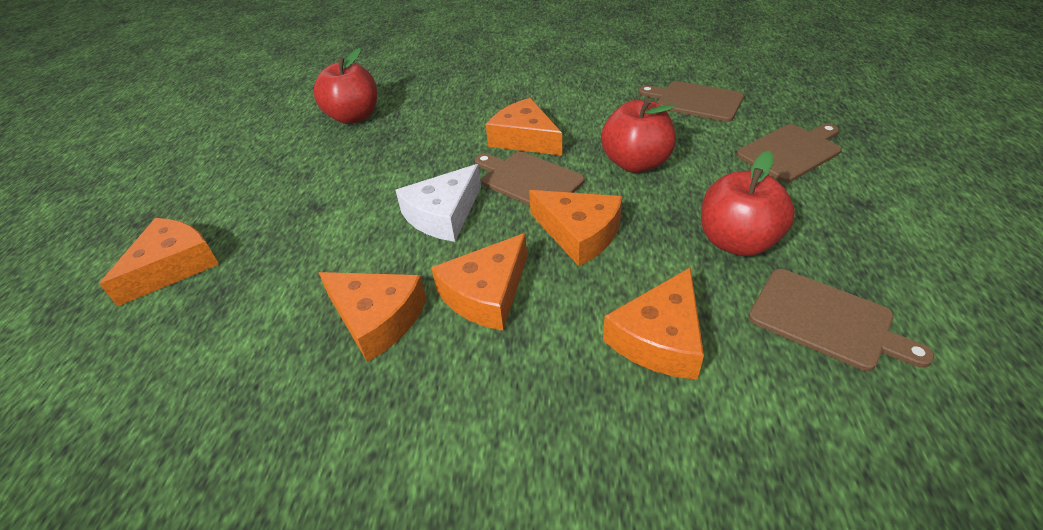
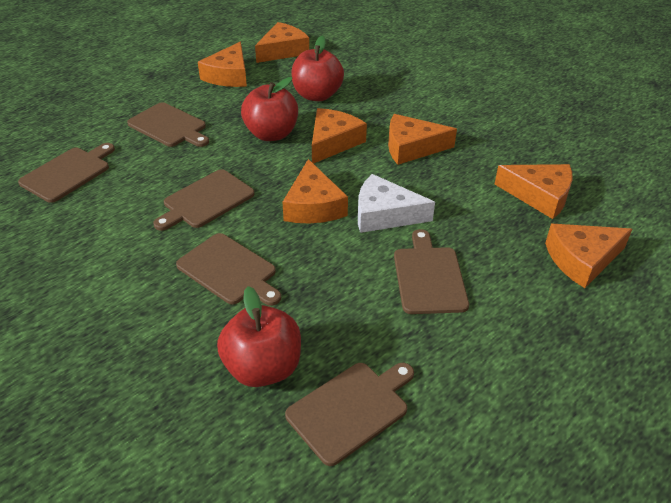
brown cutting board: [475,152,585,206] [639,81,744,122] [737,124,841,182] [749,269,934,371] = 4 -> [18,143,115,203] [127,102,209,147] [153,169,255,231] [176,233,281,306] [285,363,414,466] [394,229,469,314] = 6
orange cheese: [99,218,219,306] [318,272,426,362] [431,233,527,331] [486,98,562,156] [529,190,622,266] [603,267,704,380] = 6 -> [198,42,247,87] [255,22,309,63] [283,159,348,223] [312,108,367,164] [388,114,457,165] [495,164,572,219] [545,224,632,288] = 7

